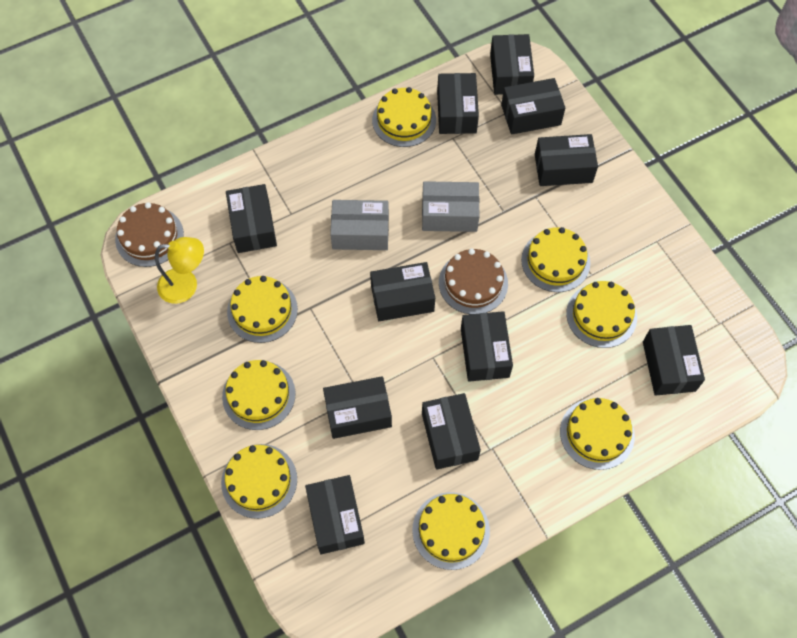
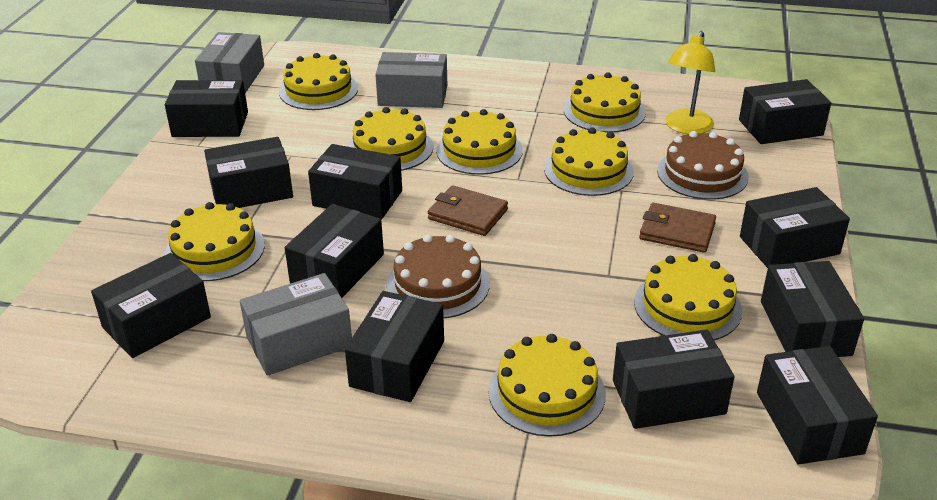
brown wallet: none = 0 -> [428,185,508,236] [639,203,716,253] = 2
grey box: [330,200,389,250] [422,181,480,232] = 2 -> [195,32,264,93] [240,273,352,376] [375,52,447,108] = 3

